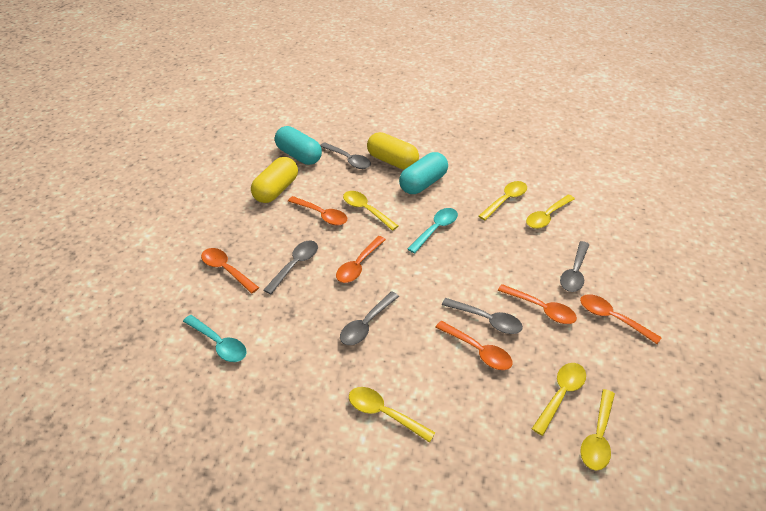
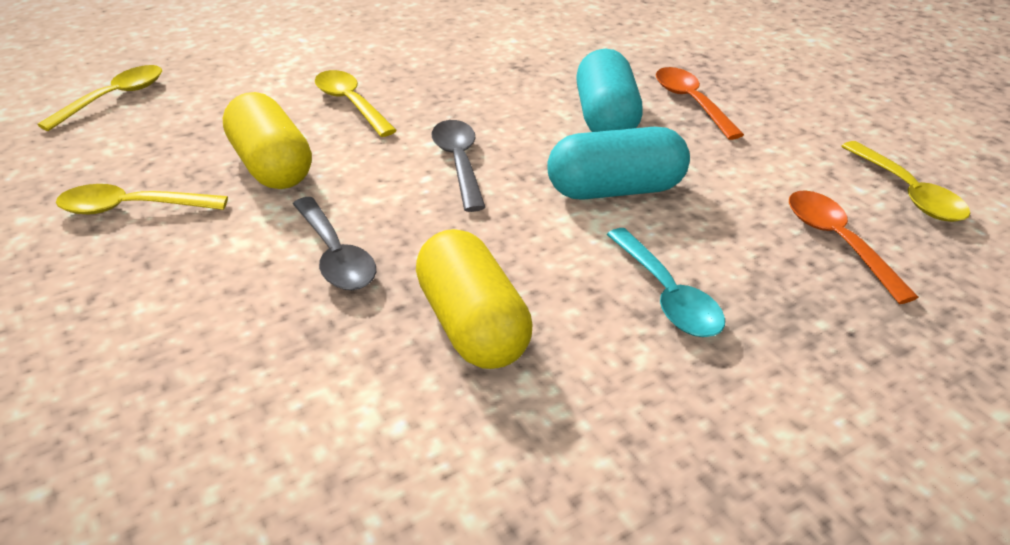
grey spoon: [264,241,318,294] [320,142,371,169] [340,291,399,345] [442,298,523,334] [560,241,590,292] = 5 -> [293,197,376,290] [432,120,486,212] = 2
orange spoon: [201,248,259,294] [288,196,347,225] [336,236,386,283] [435,321,513,370] [498,284,577,324] [580,294,662,344] = 6 -> [656,67,744,140] [789,190,918,304] = 2
turquoise spoon: [183,315,247,362] [408,208,458,254] = 2 -> [606,228,725,337] = 1
yellow spoon: [343,191,398,231] [349,387,436,443] [478,181,527,220] [526,195,575,229] [532,363,586,436] [580,389,615,471] = 6 -> [37,65,162,131] [56,184,228,214] [315,70,397,137] [841,141,970,222] = 4

